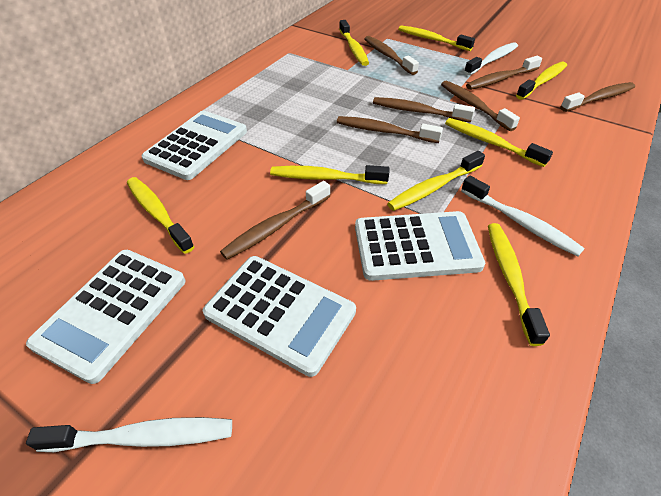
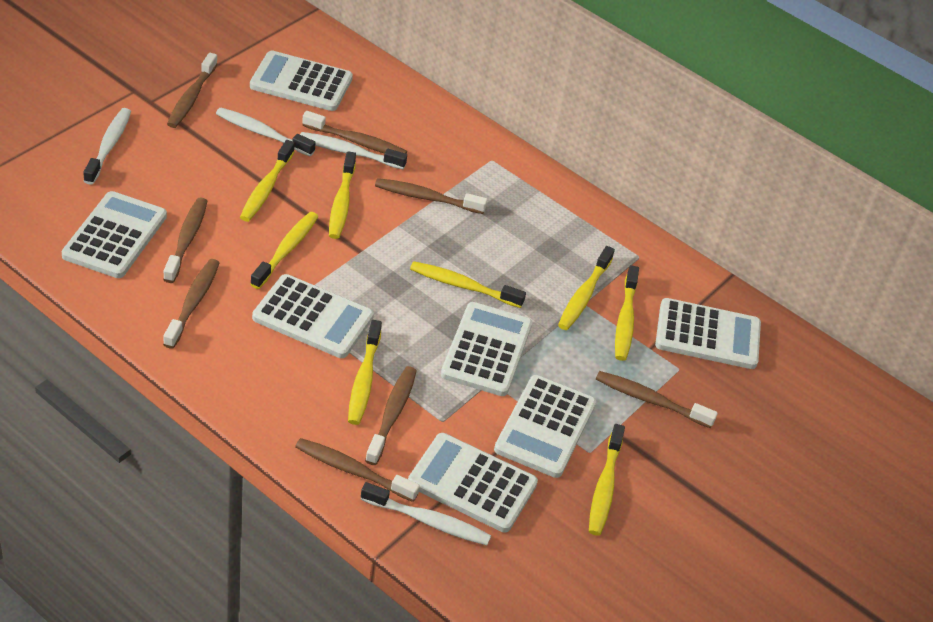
brown toothbrush: [220,181,330,259] [337,116,443,143] [365,36,419,75] [373,97,475,123] [441,81,520,131] [466,56,542,90] [560,82,635,112] = 7 -> [163,197,208,283] [163,259,219,349] [167,53,217,128] [295,438,420,502] [302,111,407,154] [365,366,417,465] [375,178,487,214] [596,371,718,428] = 8
white calculator: [26,250,186,384] [142,111,247,180] [203,256,356,377] [355,211,485,281] = 4 -> [61,191,167,278] [250,51,353,111] [252,274,374,358] [408,433,538,533] [441,302,532,396] [494,375,596,478] [655,298,761,369] = 7
white toothbrush: [26,417,232,452] [461,176,585,257] [464,42,518,75] = 3 -> [83,108,131,185] [216,108,316,156] [300,132,407,169] [361,482,491,545] = 4

